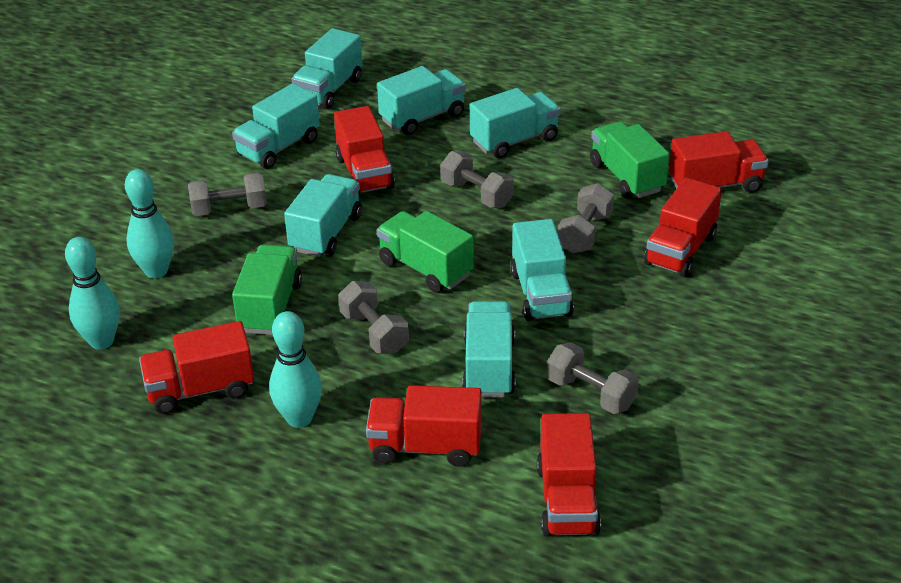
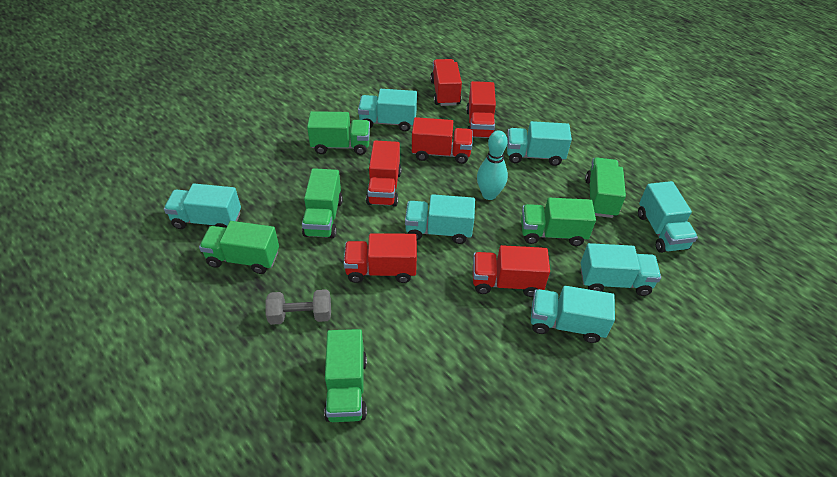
green truck: [232,245,302,335] [377,211,474,293] [590,121,670,199] = 3 -> [199,221,279,274] [302,168,343,238] [307,111,370,155] [324,329,367,422] [521,198,596,246] [585,158,626,218] = 6
grey dumbbell: [188,172,267,216] [338,281,409,354] [440,151,514,208] [547,342,639,414] [558,183,614,253] = 5 -> [265,289,331,325] = 1
turquoise bowling pin: [65,237,120,349] [125,169,174,279] [269,311,322,428] = 3 -> [477,130,508,200] = 1

